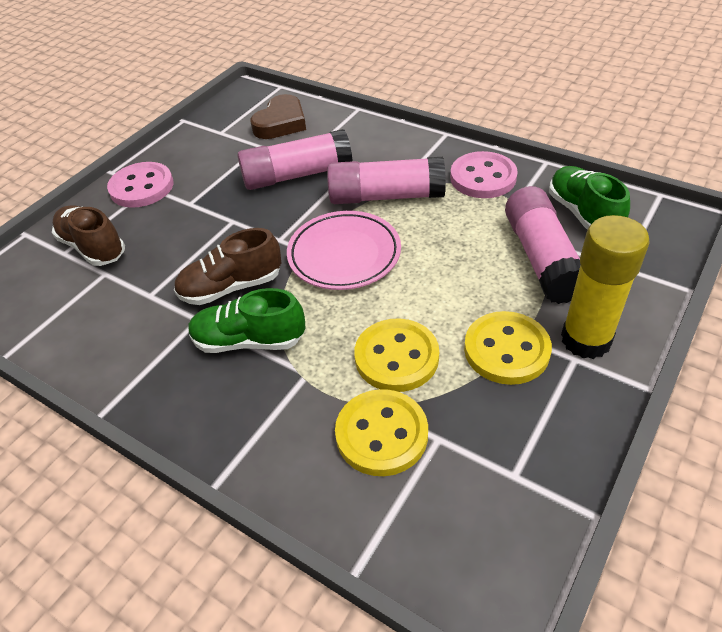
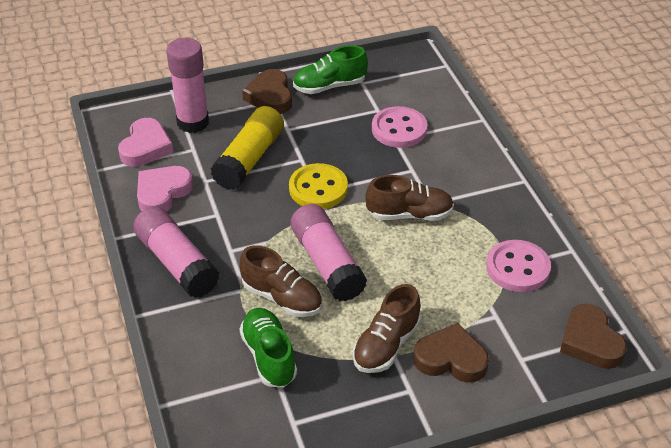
brown heart: [251,94,306,139] = 1 -> [242,69,292,114] [414,323,489,383] [560,304,627,369] = 3
brown shoe: [52,205,125,266] [174,228,281,305] = 2 -> [240,245,322,317] [353,284,421,373] [365,175,454,221] = 3
pink heart: none = 0 -> [118,118,173,167] [137,166,193,212] = 2
pink plate: [287,211,401,290] = 1 -> none = 0
yellow button: [335,389,428,476] [354,318,439,392] [464,311,552,385] = 3 -> [289,163,348,209] = 1

